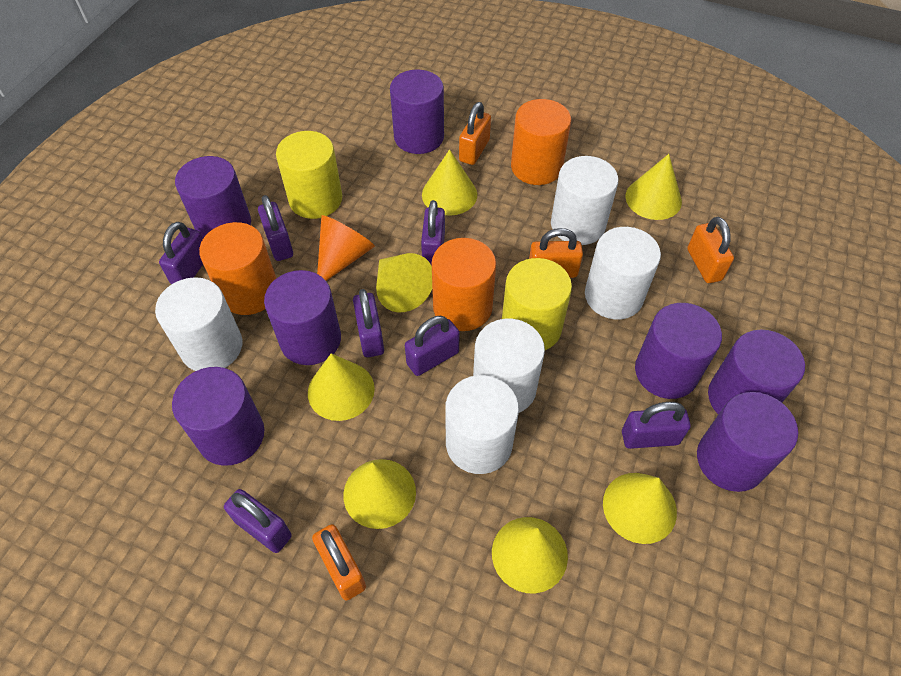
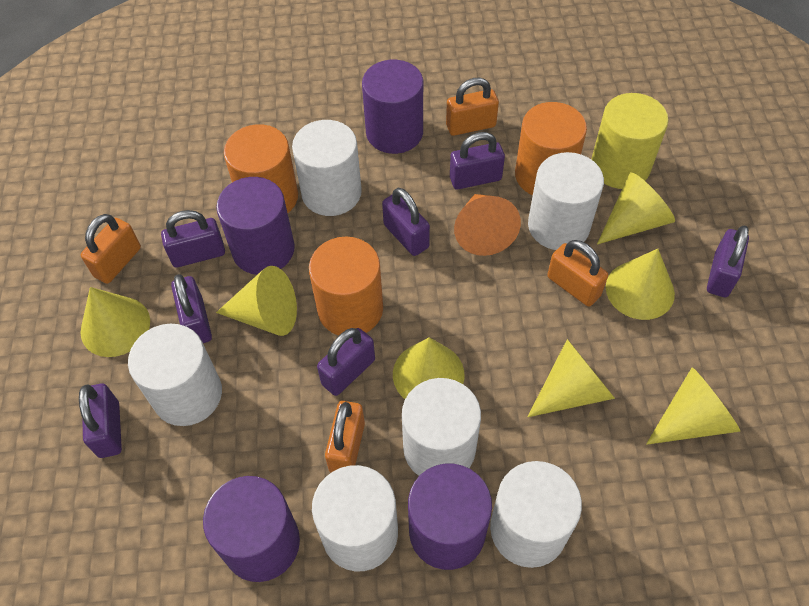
purple cylinder: [172,367,265,466] [175,156,251,238] [264,270,341,365] [390,70,444,154] [635,303,722,399] [697,392,798,492] [708,329,805,414] = 7 -> [203,476,300,582] [216,177,295,275] [362,60,423,154] [408,464,492,570] = 4
white cylinder: [155,277,243,371] [445,375,519,474] [473,319,545,413] [551,156,618,245] [585,227,661,319] = 5 -> [128,324,222,426] [292,120,362,216] [312,465,398,571] [402,378,481,476] [490,461,582,568] [528,152,604,250] = 6
yellow cylinder: [276,131,342,219] [502,258,572,350] = 2 -> [591,93,668,189] = 1

